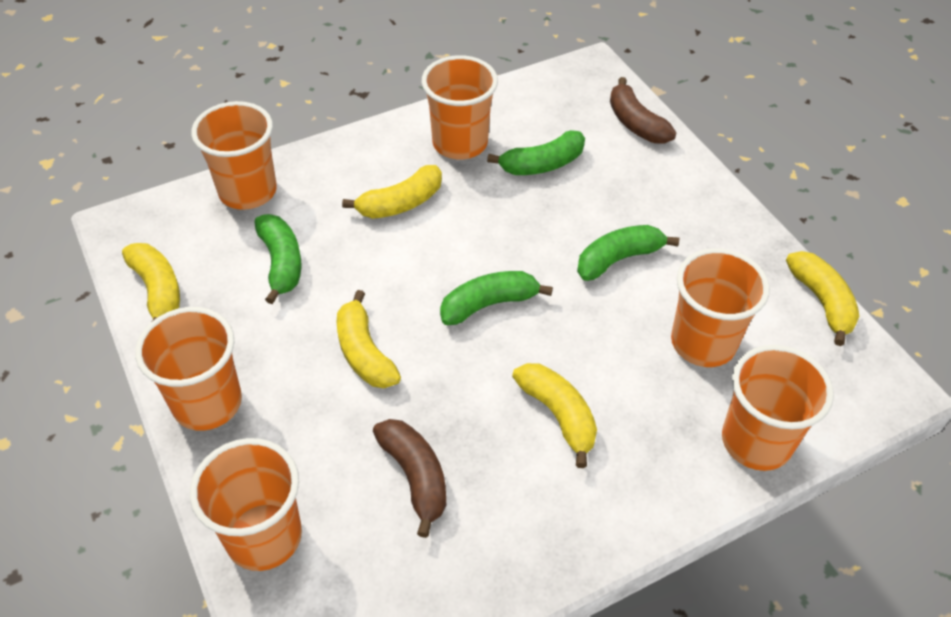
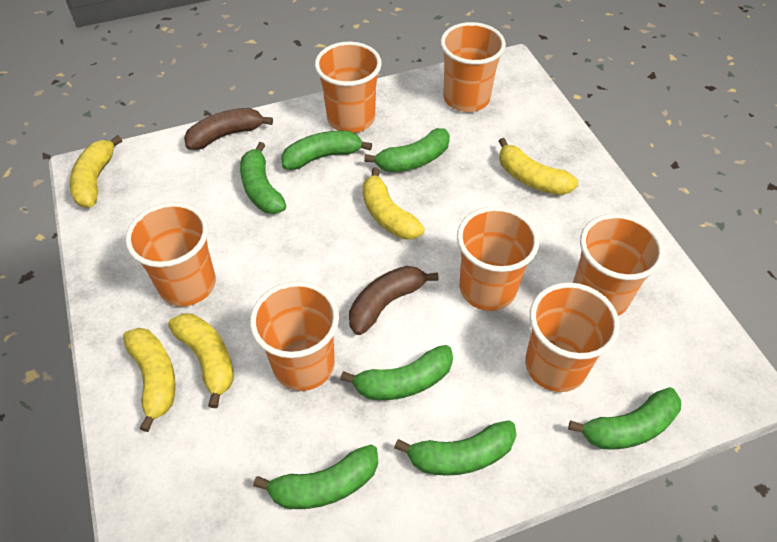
green banana: [254,214,301,304] [440,271,553,325] [487,130,585,175] [577,225,679,281] = 4 -> [240,142,286,214] [253,444,378,509] [281,131,372,170] [340,345,453,400] [364,128,450,172] [394,420,517,476] [568,387,681,450] = 7
orange cup: [135,307,242,431] [190,438,302,571] [191,101,277,210] [422,55,498,159] [671,248,770,367] [722,345,834,471] = 6 -> [125,202,216,306] [250,281,339,391] [315,42,382,133] [440,22,506,112] [457,206,539,311] [525,282,620,392] [573,214,664,316] = 7

